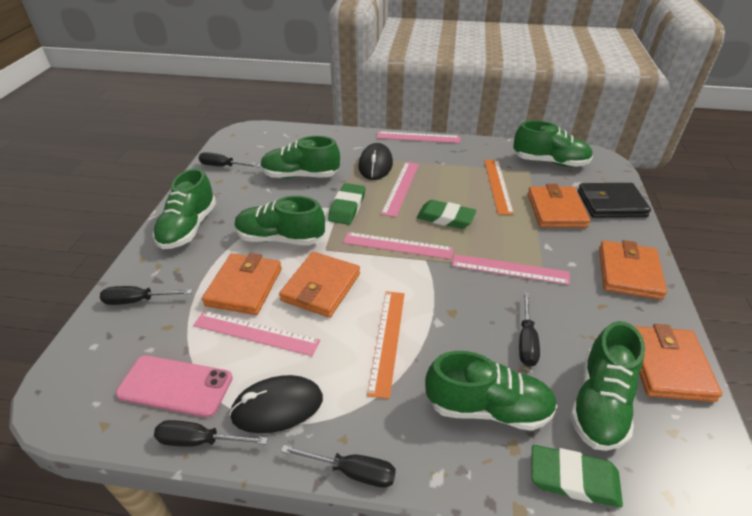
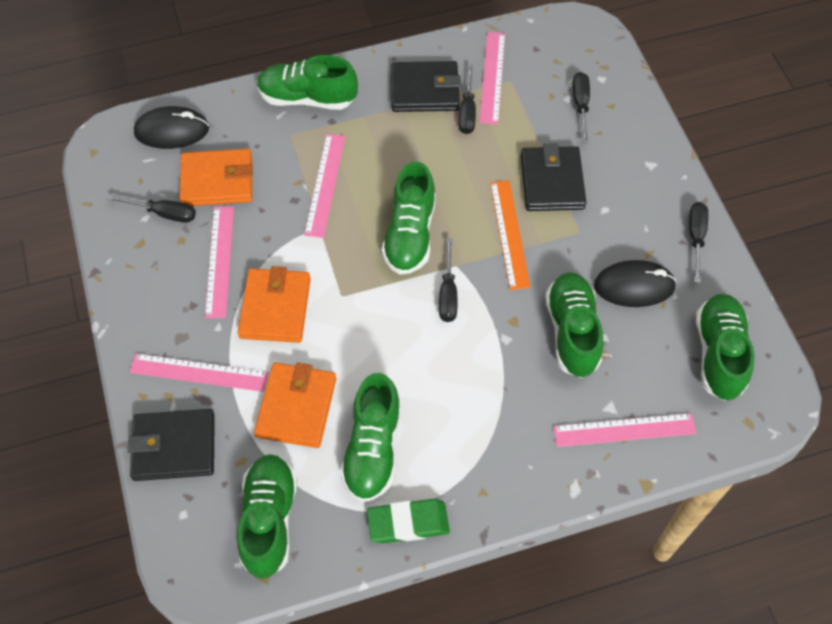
black wallet: [578,183,651,218] = 1 -> [128,409,215,481] [391,61,461,112] [521,143,586,211] = 3
green eraser: [328,183,365,225] [417,200,476,229] [531,445,623,508] = 3 -> [367,499,450,544] = 1
orange ruler: [367,291,405,399] [484,160,514,215] = 2 -> [490,180,531,290] = 1
orange wallet: [202,253,282,315] [279,252,360,318] [528,184,590,228] [599,240,667,300] [634,324,722,402] = 5 -> [179,149,253,206] [238,266,311,343] [254,363,336,448] = 3
pink phone: [116,355,233,417] = 1 -> none = 0

